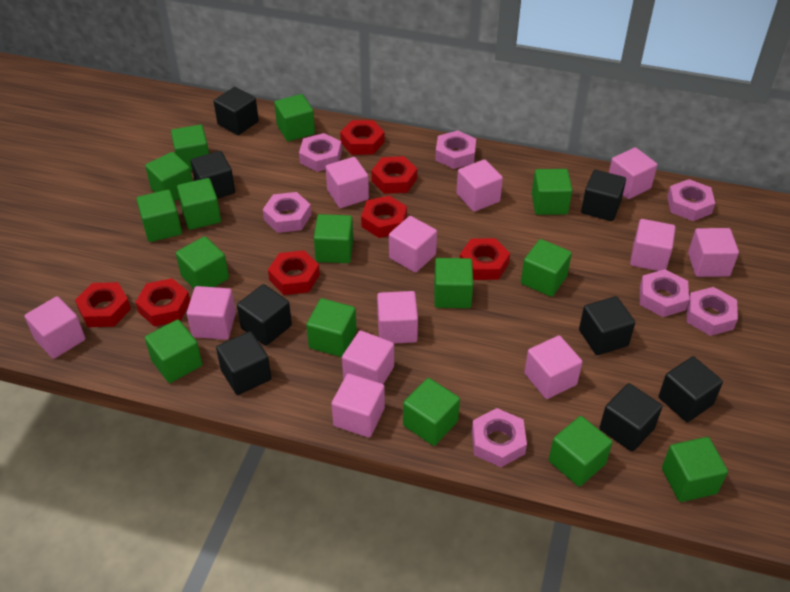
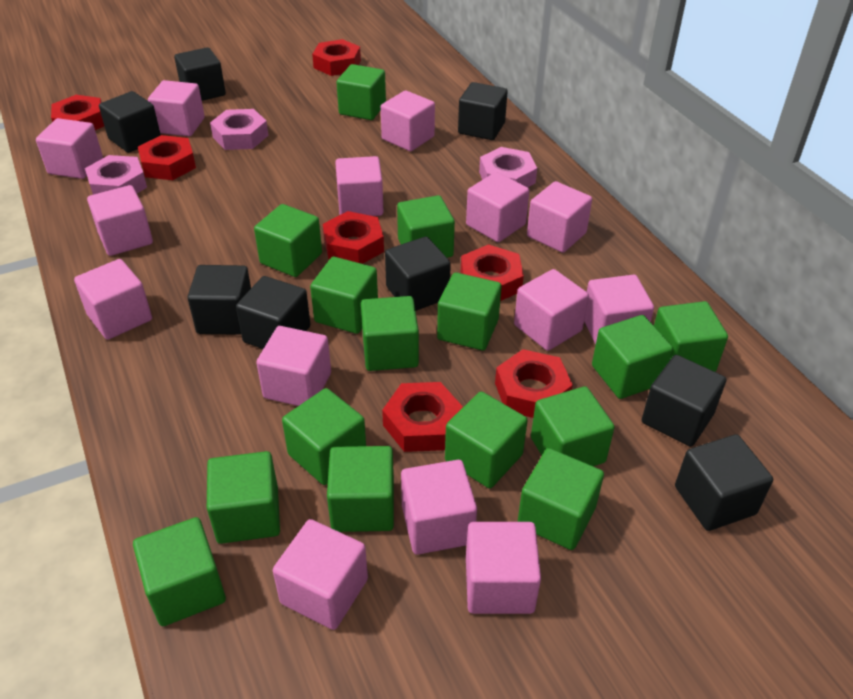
pink cube: [25,296,85,359] [187,286,236,340] [326,157,369,208] [331,373,385,438] [342,330,394,384] [377,291,418,344] [389,216,437,273] [456,159,503,212] [524,336,582,399] [609,147,657,199] [630,219,676,271] [688,228,739,277] = 12 -> [36,118,103,179] [74,259,152,340] [87,185,153,256] [148,80,205,136] [256,326,331,406] [273,519,368,630] [335,156,384,216] [381,90,435,151] [401,460,477,555] [466,172,529,242] [466,522,541,614] [514,269,589,351] [527,181,592,253] [584,275,654,345] = 14
pink nut: [263,192,311,233] [299,133,342,172] [435,130,476,169] [472,408,527,467] [640,269,689,317] [667,179,715,221] [687,287,738,336] = 7 -> [85,155,147,195] [210,109,268,150] [479,147,537,187] = 3

